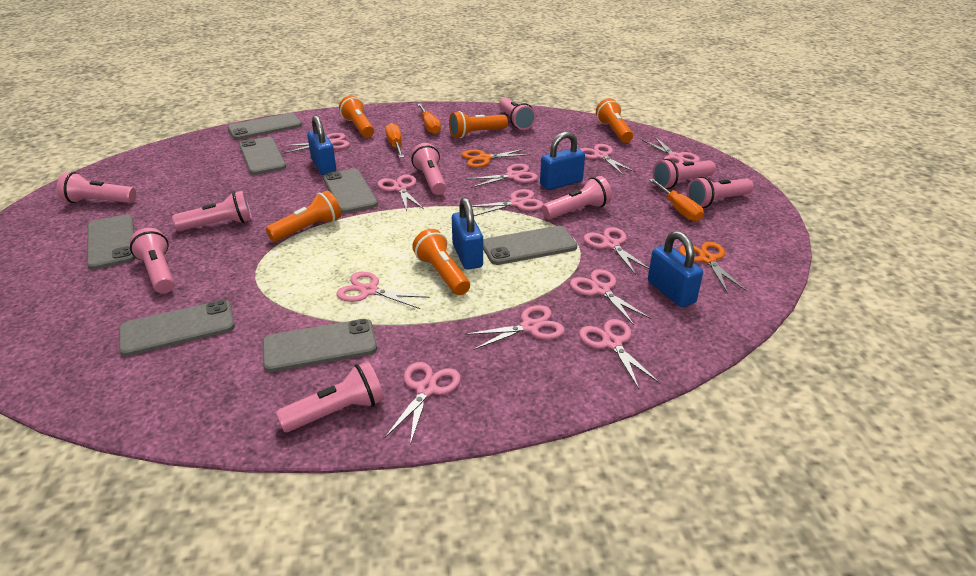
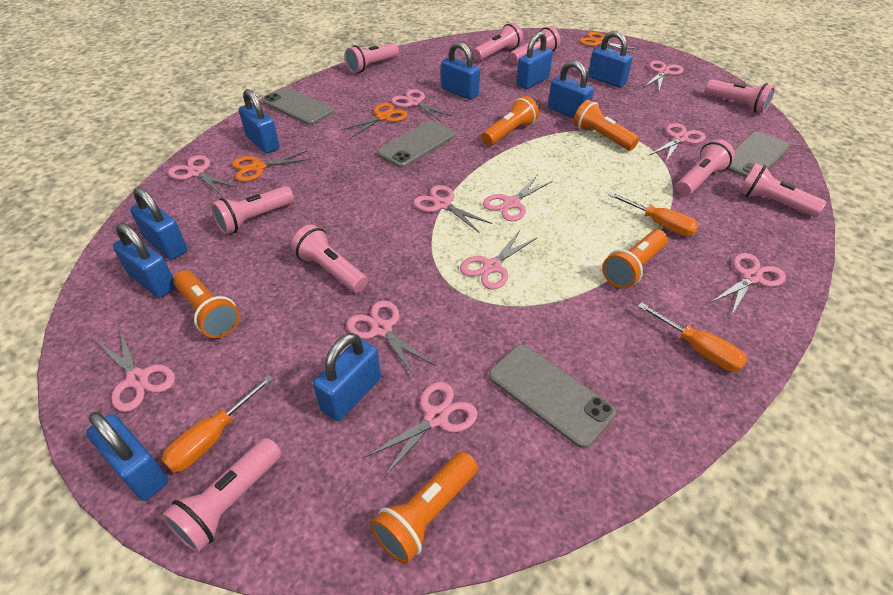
blue padlock: [307,115,336,175] [452,197,483,270] [540,132,585,190] [648,231,703,307] = 4 -> [86,412,168,501] [113,223,176,298] [130,187,188,260] [239,89,280,153] [313,333,381,421] [441,42,480,100] [516,32,553,89] [548,61,594,119] [588,31,633,88] = 9
grey phone: [87,214,136,270] [119,300,235,356] [228,113,302,140] [239,137,286,175] [262,319,377,372] [323,169,378,213] [483,226,577,265] = 7 -> [262,87,334,125] [377,120,456,168] [488,344,616,448] [726,131,790,178] = 4
orange scissors: [462,149,531,168] [679,242,747,293] = 2 -> [232,151,311,182] [341,103,408,137] [579,32,639,54] = 3
pink scissors: [282,133,350,153] [337,272,430,309] [377,174,424,211] [385,362,461,445] [465,164,538,188] [465,305,565,350] [472,189,543,216] [570,269,651,325] [579,319,660,389] [580,144,636,175] [583,227,649,275] [642,137,700,164] = 12 -> [97,329,175,412] [168,155,236,196] [346,300,434,378] [366,382,477,477] [391,89,452,122] [413,185,492,233] [460,230,537,290] [483,174,553,221] [644,61,683,90] [650,123,706,161] [710,253,786,316] = 11

